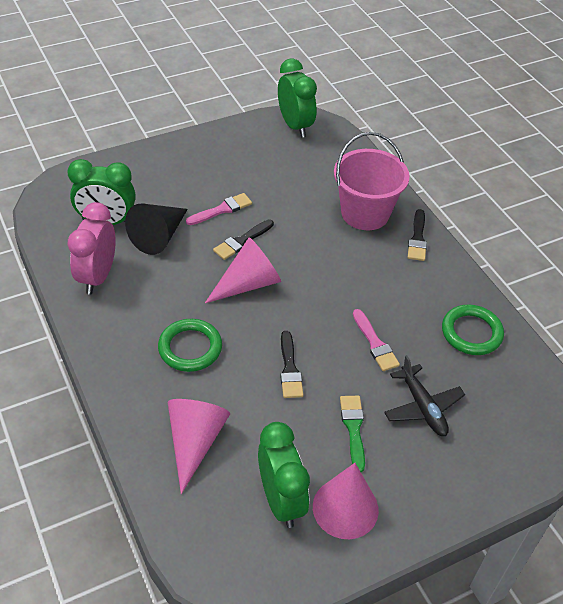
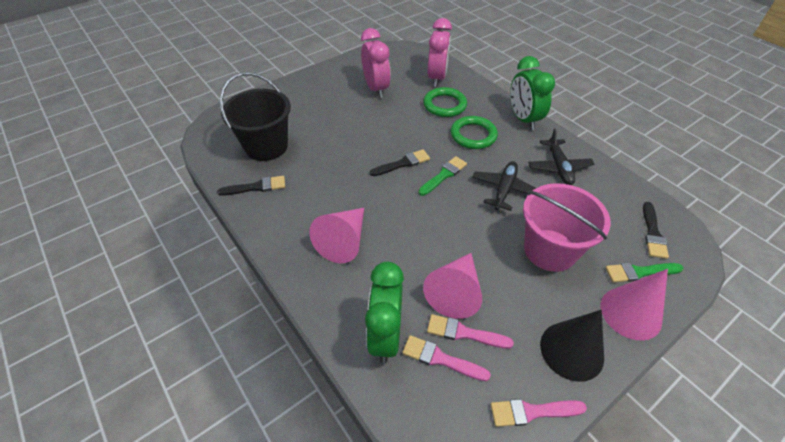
black bucket: none = 0 -> [220,72,291,161] = 1
black plane: [384,355,465,436] = 1 -> [472,161,536,211] [528,128,594,185] = 2
green brush: [340,396,365,473] = 1 -> [418,156,467,196] [605,263,683,282] = 2
green clock: [67,159,136,225] [258,422,310,528] [278,59,317,138] = 3 -> [365,262,404,363] [510,56,555,130] = 2
pink brush: [186,193,252,225] [353,309,400,371] = 2 -> [402,335,491,381] [427,314,514,349] [491,399,587,427] = 3
pink clock: [68,202,116,294] = 1 -> [361,28,391,98] [428,18,452,87] = 2

